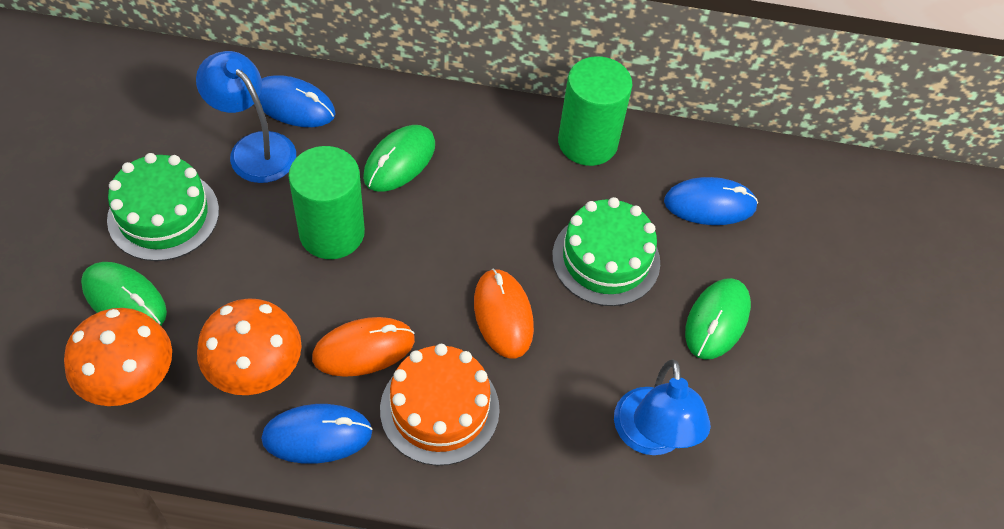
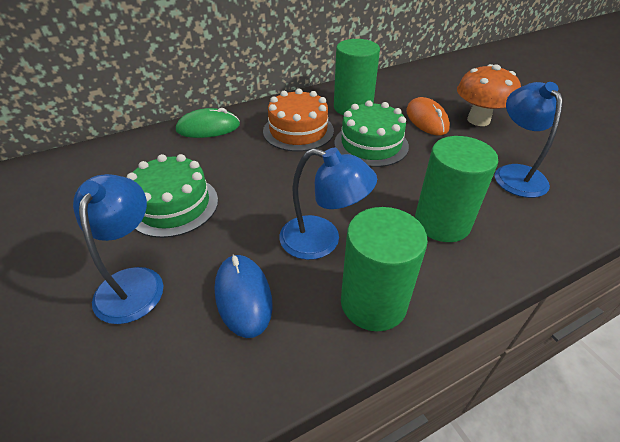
blue lamp: [196,51,296,183] [614,359,711,455] = 2 -> [73,174,163,324] [279,148,377,260] [495,82,562,198] = 3
blue mouse: [259,75,336,127] [261,404,373,464] [664,177,758,225] = 3 -> [215,254,273,338] = 1
green cylinder: [288,146,365,259] [558,56,632,166] = 2 -> [334,39,380,115] [341,207,428,331] [415,136,498,242] = 3
green mouse: [81,262,167,326] [363,125,435,192] [685,278,751,360] = 3 -> [176,108,240,138] = 1
orange mouse: [312,317,415,377] [474,268,534,358] = 2 -> [406,97,450,136] = 1
orange mushroom: [64,308,172,406] [197,298,302,395] = 2 -> [457,64,521,126] = 1

